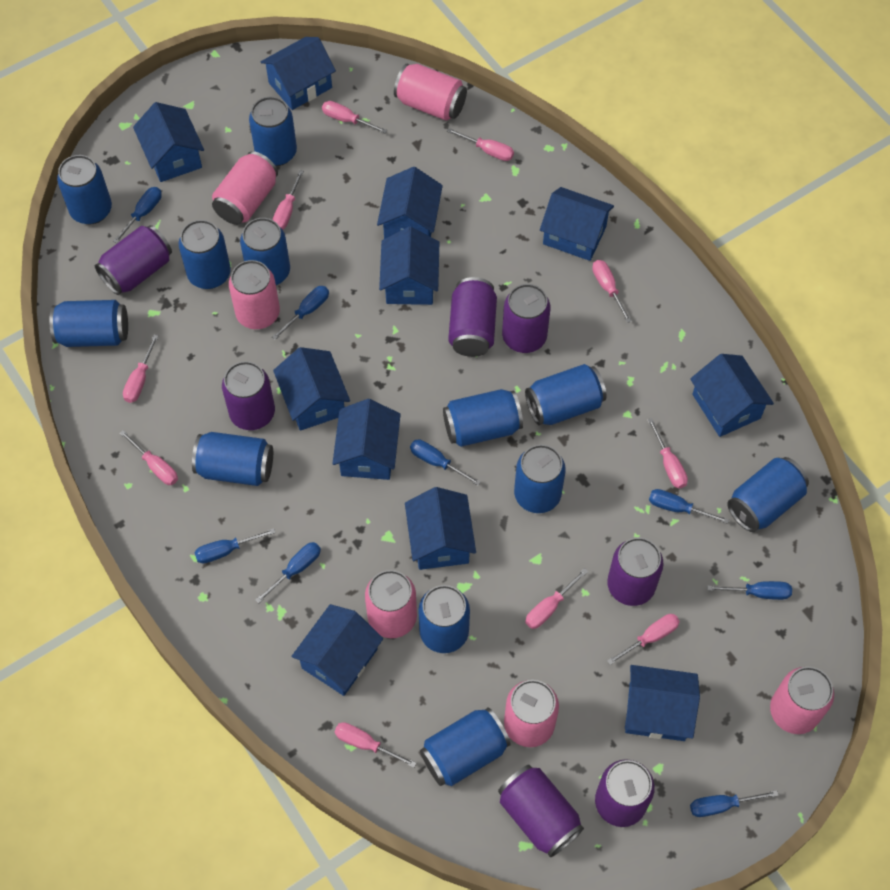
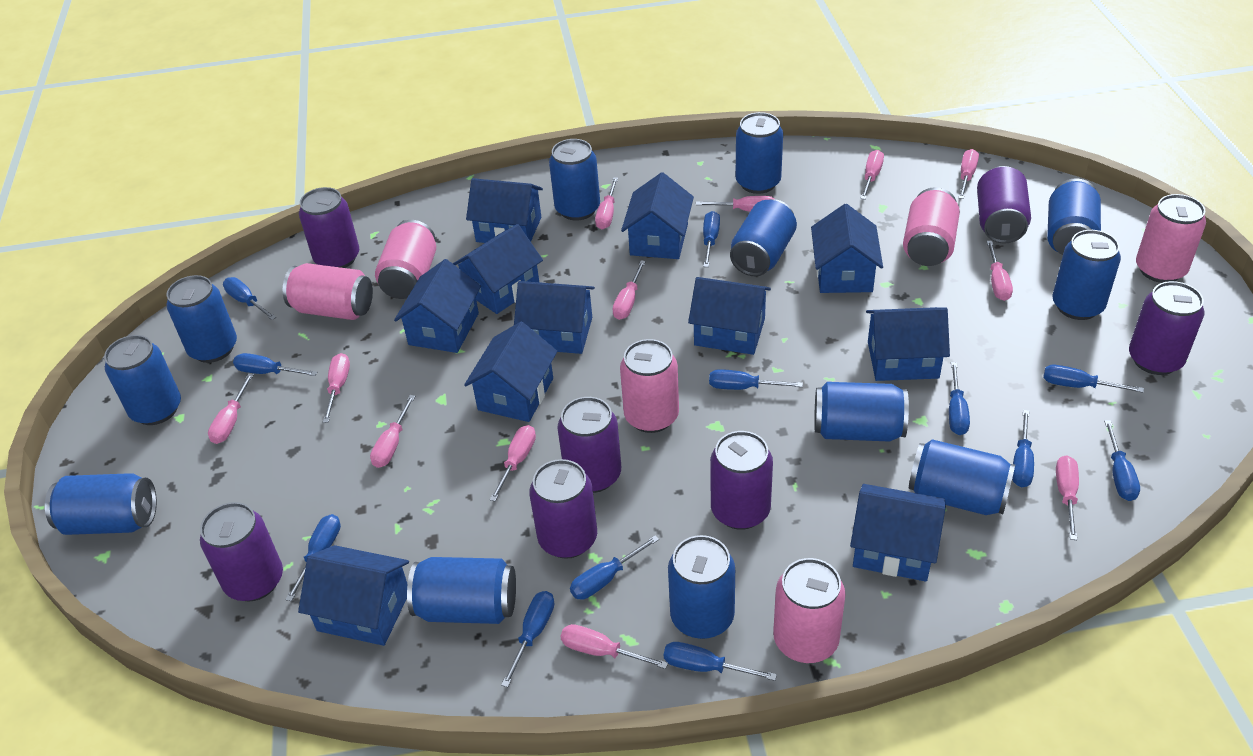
blue screwdriver: [113,187,162,244] [194,528,276,563] [255,542,321,603] [272,286,329,340] [410,439,481,486] [649,489,729,524] [690,790,779,817] [707,581,792,600] = 8 -> [223,277,276,320] [233,353,317,376] [285,514,341,601] [501,591,554,687] [570,535,659,600] [664,642,777,681] [703,211,720,267] [709,369,803,390] [949,362,970,435] [1012,410,1034,487] [1043,365,1144,393] [1104,420,1140,501] = 12
pink screwdriver: [120,430,178,485] [123,335,159,403] [273,170,304,230] [322,101,387,133] [335,722,416,768] [447,128,514,161] [525,568,588,629] [592,260,632,323] [607,614,680,665] [648,418,688,489] = 10 -> [208,373,254,444] [323,353,350,423] [370,395,415,468] [489,425,536,501] [560,624,668,669] [595,177,618,229] [612,260,646,320] [696,196,774,211] [860,150,884,200] [959,149,979,199] [987,241,1013,301] [1056,455,1079,540] = 12

